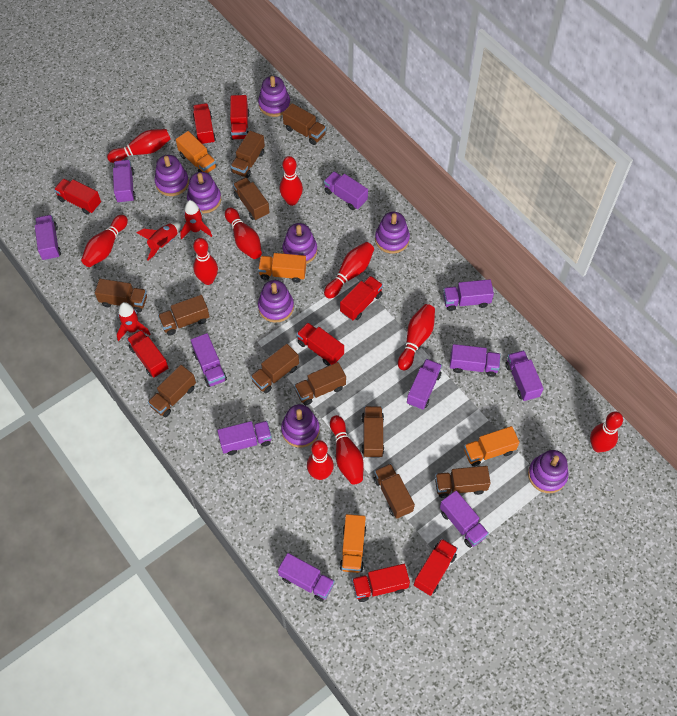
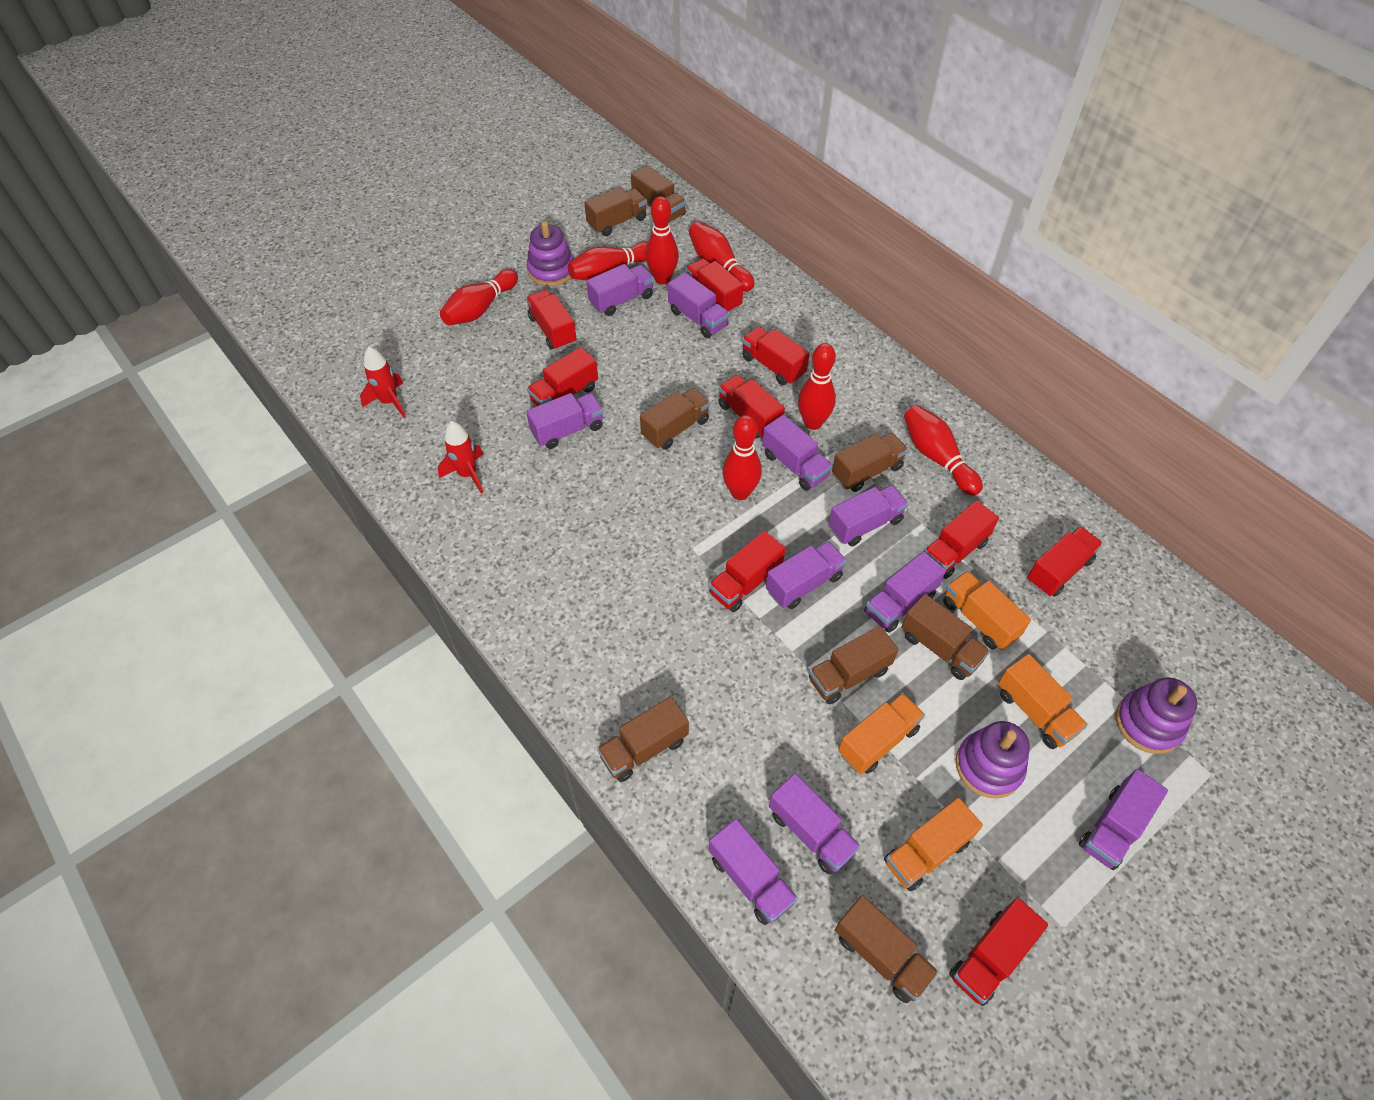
brown truck: [95,279,147,312] [148,365,196,417] [158,295,210,336] [230,131,265,178] [233,177,270,221] [250,344,299,393] [283,103,326,145] [294,362,346,405] [362,406,384,458] [374,463,415,519] [435,466,491,498] = 11 -> [584,187,647,236] [597,697,689,782] [631,165,686,223] [640,388,710,450] [809,626,899,704] [832,433,908,492] [835,895,939,1003] [902,594,990,680] = 8
purple stacking toy: [155,155,189,196] [187,172,221,213] [258,76,290,117] [258,280,294,323] [281,404,319,447] [282,223,317,264] [375,212,410,254] [528,450,568,493] = 8 -> [527,221,574,286] [956,721,1030,799] [1116,677,1198,754] = 3
purple truck: [35,215,61,261] [113,160,136,204] [191,333,227,387] [217,421,272,455] [278,553,335,602] [324,171,368,210] [407,359,442,410] [440,491,489,548] [443,279,494,311] [450,344,501,377] [505,350,544,401] = 11 -> [526,393,603,449] [586,264,654,316] [668,272,730,338] [709,819,798,925] [762,415,833,491] [766,541,847,609] [769,774,861,874] [829,485,908,546] [864,552,946,633] [1079,769,1168,870] = 10
red bowling pin: [81,215,128,267] [107,129,170,163] [193,238,218,285] [225,208,262,259] [280,156,303,206] [307,440,334,480] [324,242,374,299] [330,415,363,485] [398,304,435,371] [590,412,623,453] = 10 -> [440,269,518,325] [568,242,648,281] [646,196,679,284] [688,222,754,292] [722,415,762,500] [798,343,836,430] [904,405,983,496] = 7
red rocket: [117,302,151,341] [136,222,181,261] [180,200,212,239] = 3 -> [360,346,406,418] [438,421,484,494] = 2
red truck: [54,179,101,215] [127,330,168,378] [193,103,216,145] [230,95,250,140] [297,322,344,366] [340,276,383,320] [352,564,410,602] [414,538,458,596] = 8 -> [526,290,576,350] [527,347,598,406] [686,259,743,313] [709,531,785,612] [719,375,785,439] [742,327,810,385] [924,500,999,579] [949,898,1048,1006] [1027,526,1103,597] = 9

